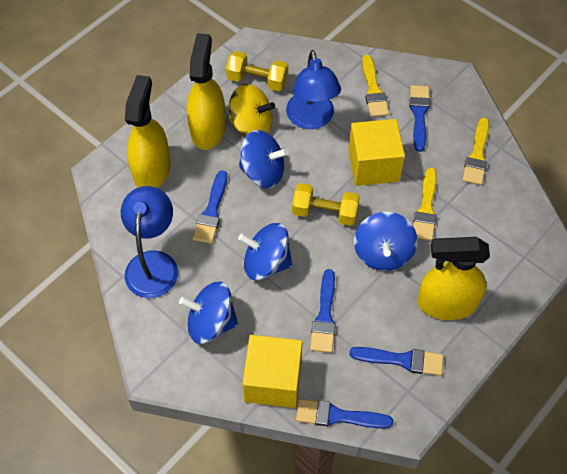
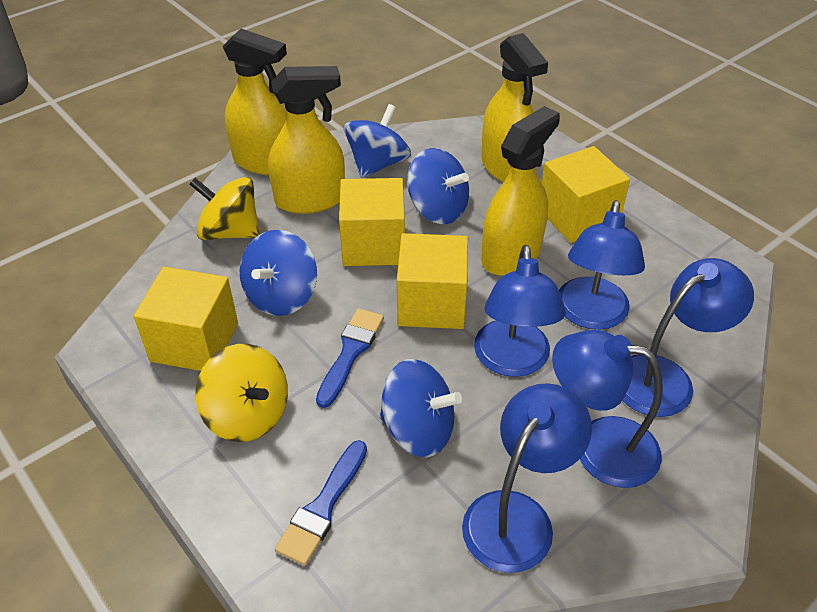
blue brush: [192,170,227,244] [296,399,393,429] [310,269,336,353] [349,347,443,376] [410,85,430,152] = 5 -> [275,440,367,565] [316,308,384,408] = 2
blue lamp: [121,186,178,298] [286,50,341,129] = 2 -> [462,383,592,573] [474,245,566,377] [552,330,663,488] [559,200,645,330] [622,258,754,417] = 5
yellow brush: [362,55,389,117] [413,168,437,241] [462,118,489,185] = 3 -> none = 0
yellow cube: [242,335,302,408] [348,119,405,186] = 2 -> [134,267,238,371] [339,178,405,266] [397,233,468,329] [542,146,630,243] = 4
yellow dumbbell: [226,51,288,91] [292,183,360,226] = 2 -> none = 0
yellow spinning top: [229,84,275,137] = 1 -> [189,177,260,240] [196,344,288,442] = 2
yellow spray bottle: [125,75,171,188] [186,33,226,150] [417,237,490,320] = 3 -> [222,29,287,175] [268,66,345,214] [481,33,548,182] [481,106,560,276] = 4

